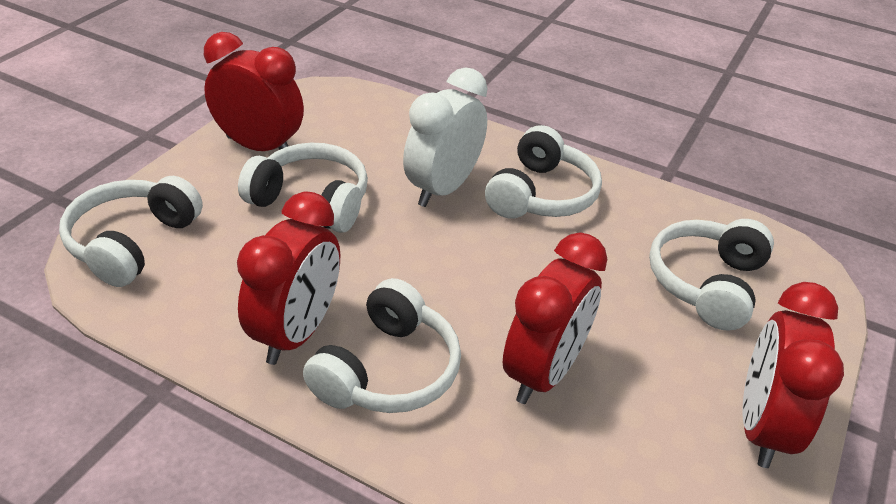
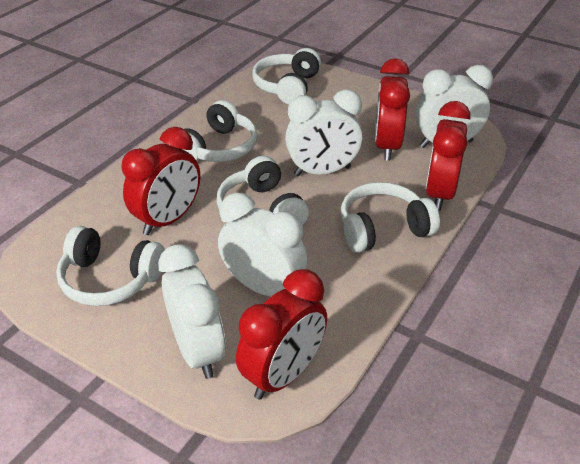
white clock: [403,67,488,207] = 1 -> [158,244,226,379] [218,193,307,296] [285,89,362,176] [415,65,493,148] = 4

